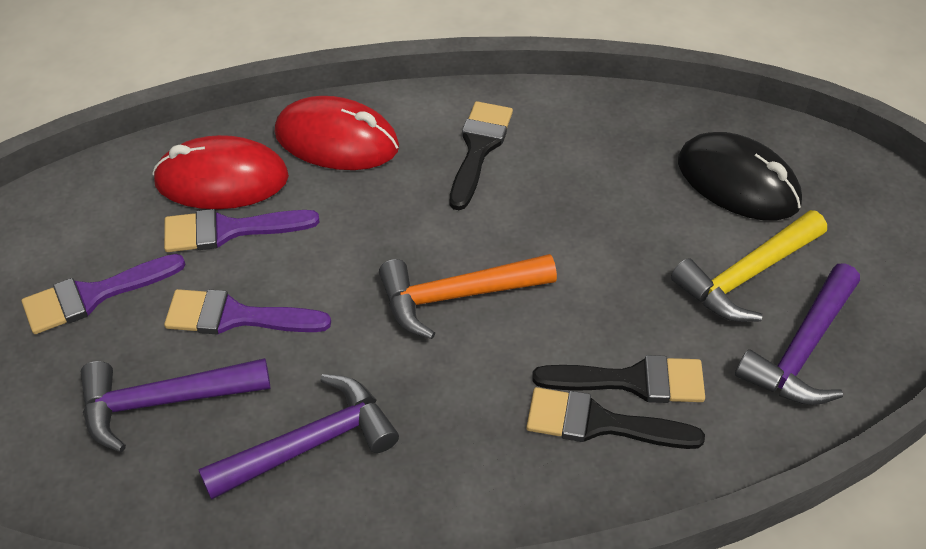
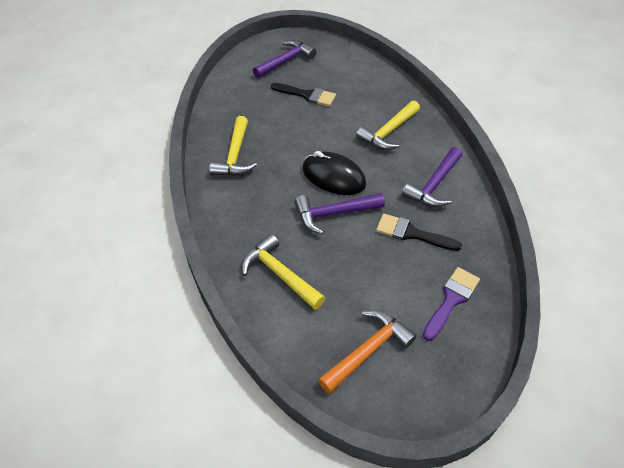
black brush: [450,101,513,210] [526,387,705,449] [532,355,705,403] = 3 -> [271,83,336,107] [376,214,462,251] = 2
purple brush: [22,254,185,334] [164,209,319,252] [164,289,331,334] = 3 -> [423,267,480,341] = 1
red mouse: [152,135,289,209] [274,96,399,170] = 2 -> none = 0
yellow hammer: [671,210,827,322] = 1 -> [209,116,257,176] [241,234,325,310] [356,101,420,150] = 3

